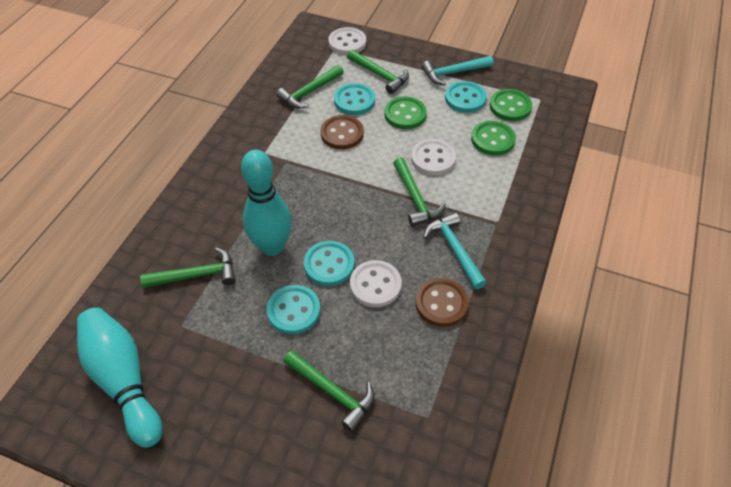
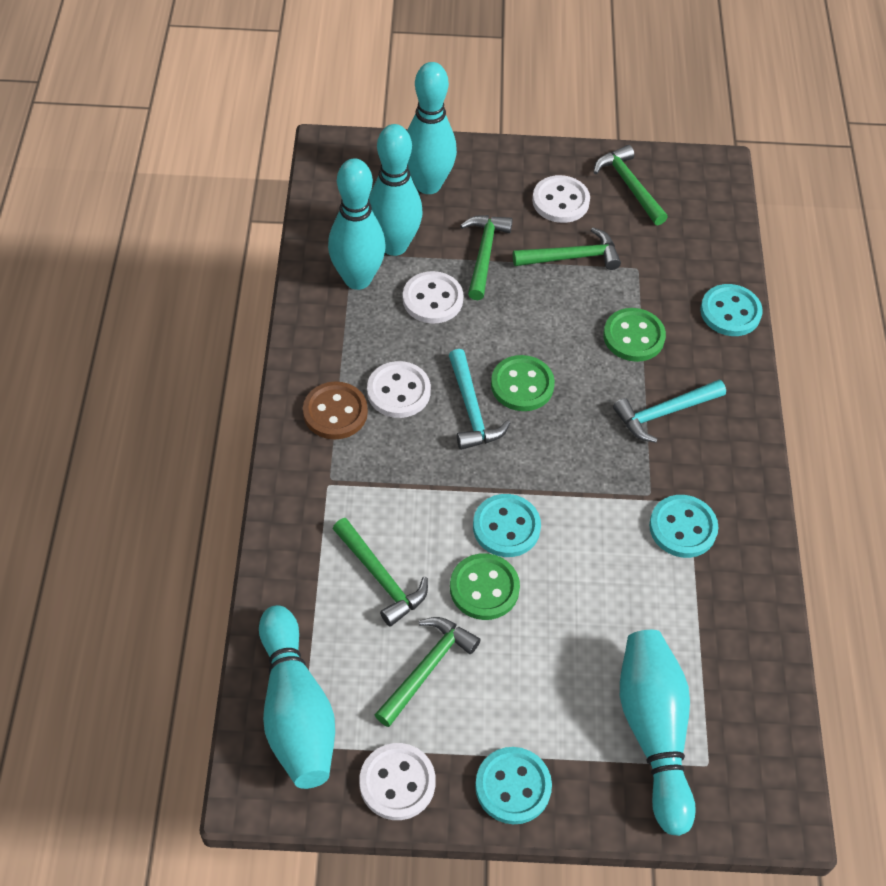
brown button: [320,115,364,149] [415,278,469,327] = 2 -> [303,381,368,439] = 1
turquoise bowling pin: [77,307,162,448] [241,150,292,256] = 2 -> [259,605,335,789] [328,158,386,290] [369,124,422,256] [407,62,457,194] [620,630,696,836] = 5
white button: [328,27,366,55] [350,260,402,307] [411,139,456,175] = 3 -> [359,743,436,820] [367,361,431,418] [403,271,464,324] [532,175,590,223] = 4

